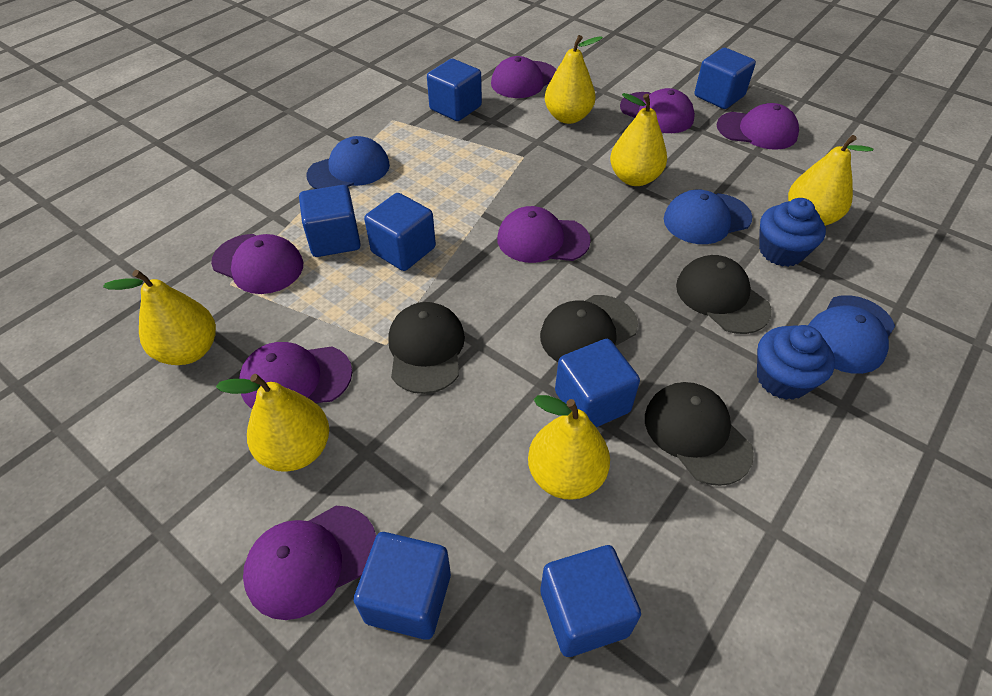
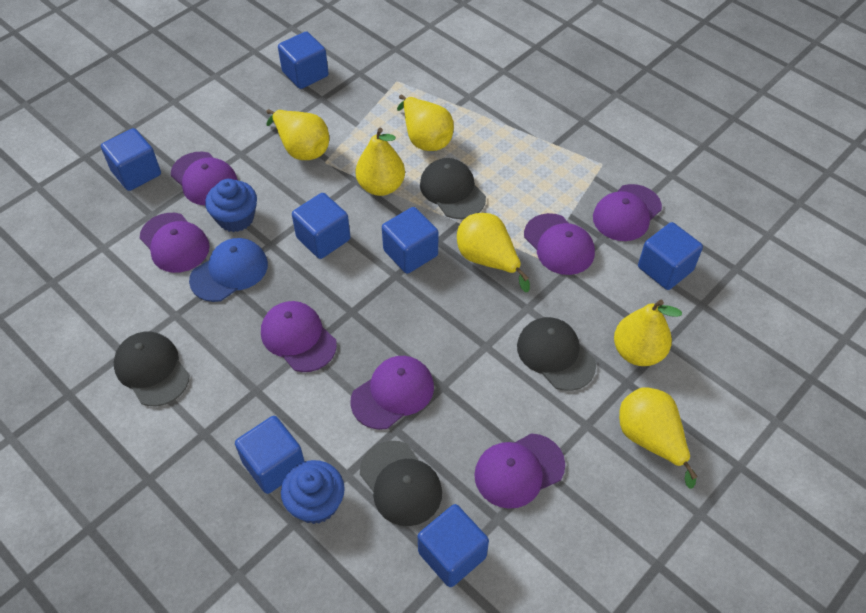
blue cap: [307,136,390,189] [664,189,752,244] [808,295,895,374] = 3 -> [189,238,268,302] = 1

